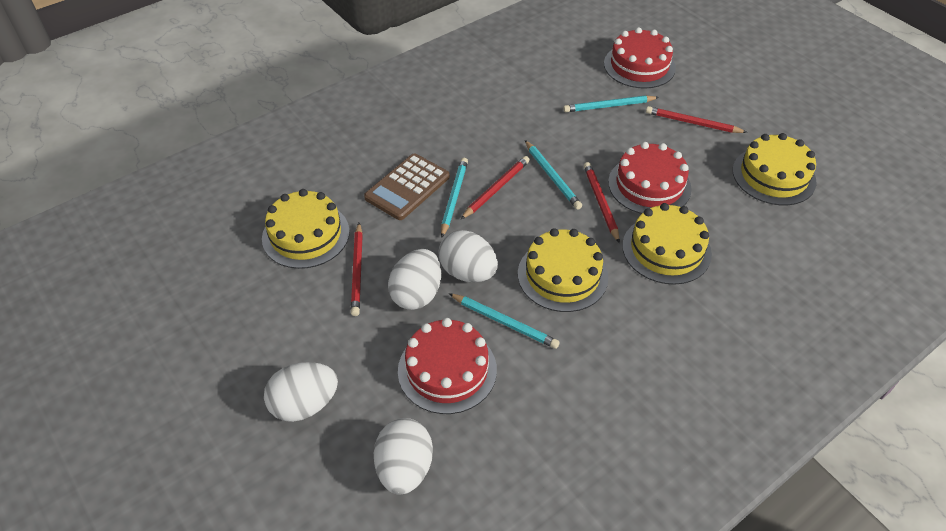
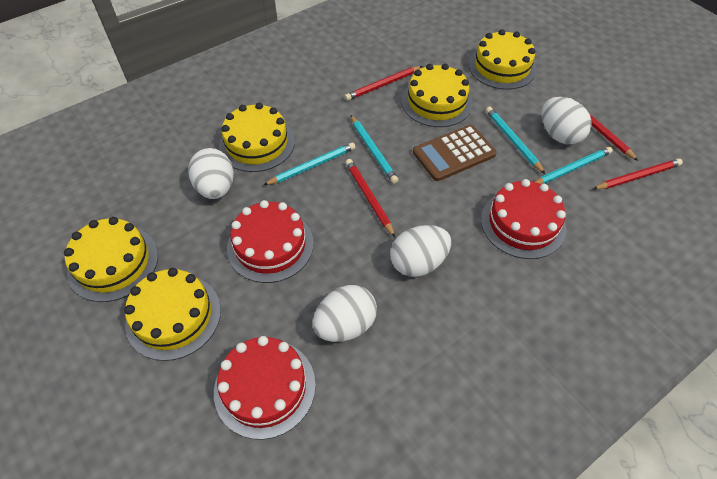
yellow cake: [262,189,350,269] [518,228,608,312] [622,203,712,285] [733,133,817,205] = 4 -> [64,217,158,302] [124,268,221,361] [219,103,295,172] [402,64,473,127] [468,29,537,90] = 5

